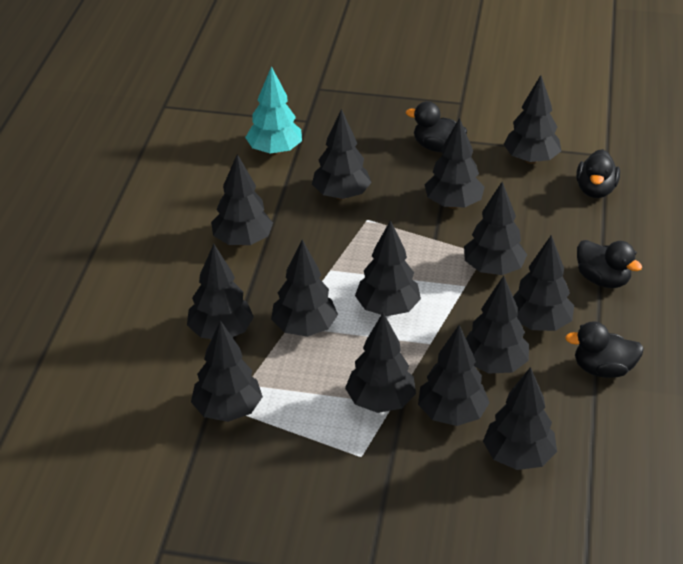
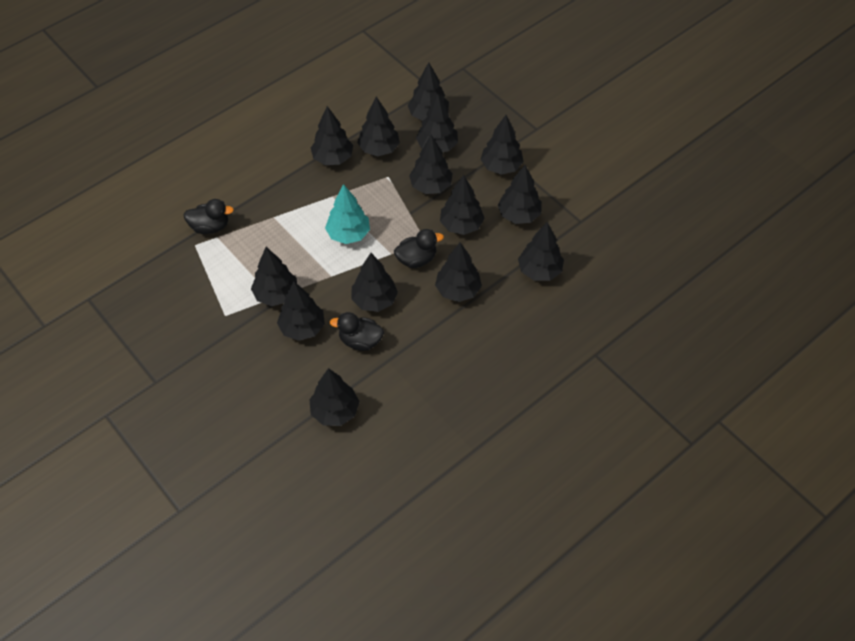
black duck: [406,101,467,152] [565,321,644,378] [576,149,620,198] [577,240,642,288] = 4 -> [184,199,234,234] [330,312,384,351] [394,229,444,268] = 3

